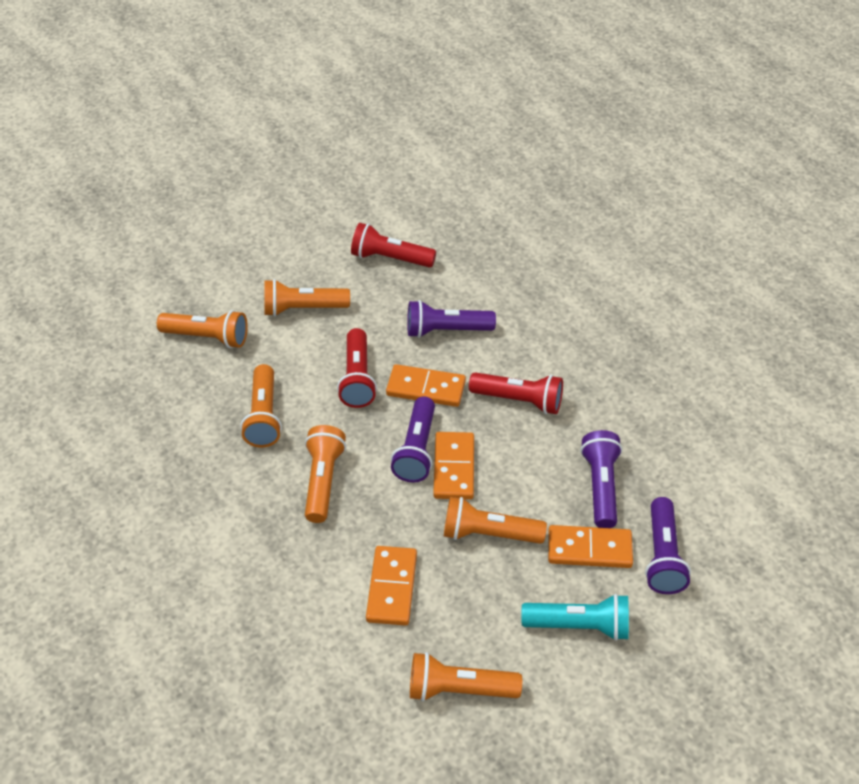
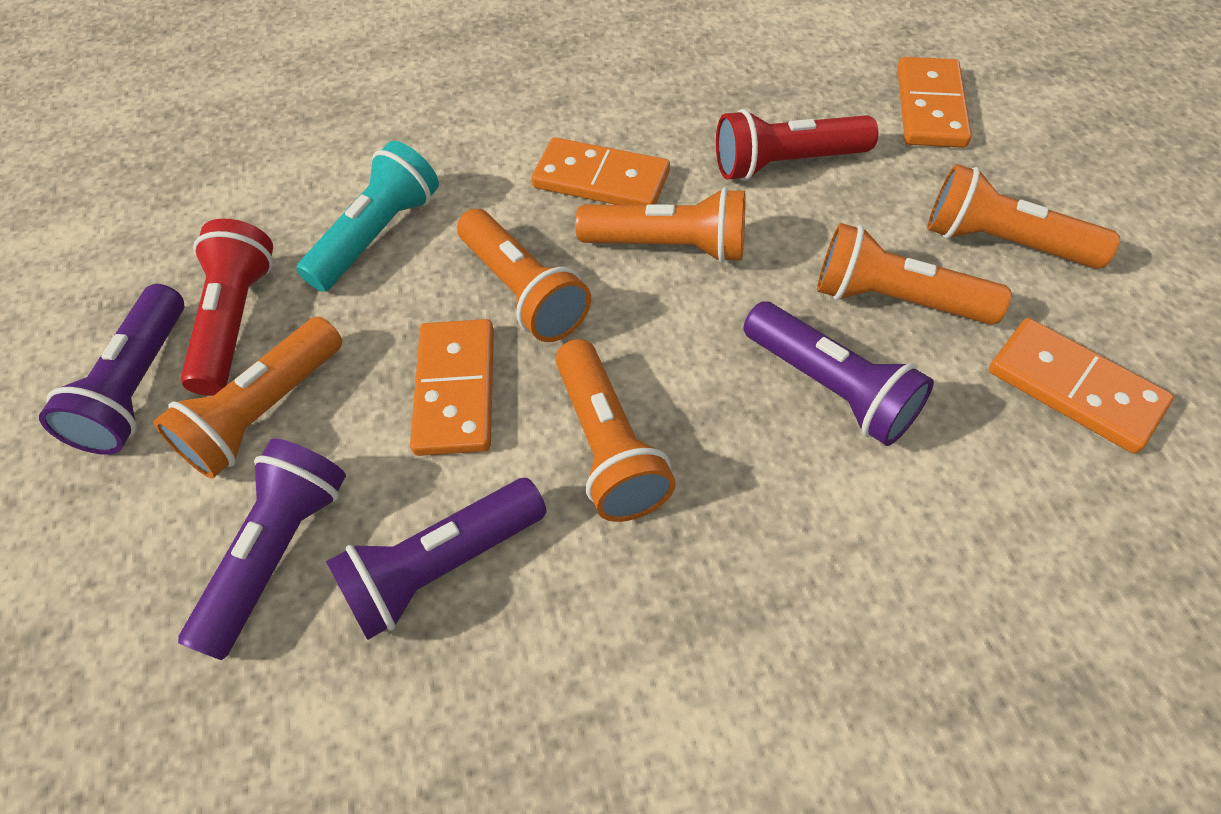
red flashlight: [337,328,377,408] [351,223,436,268] [469,372,563,414] = 3 -> [181,218,273,396] [716,109,878,181] = 2

